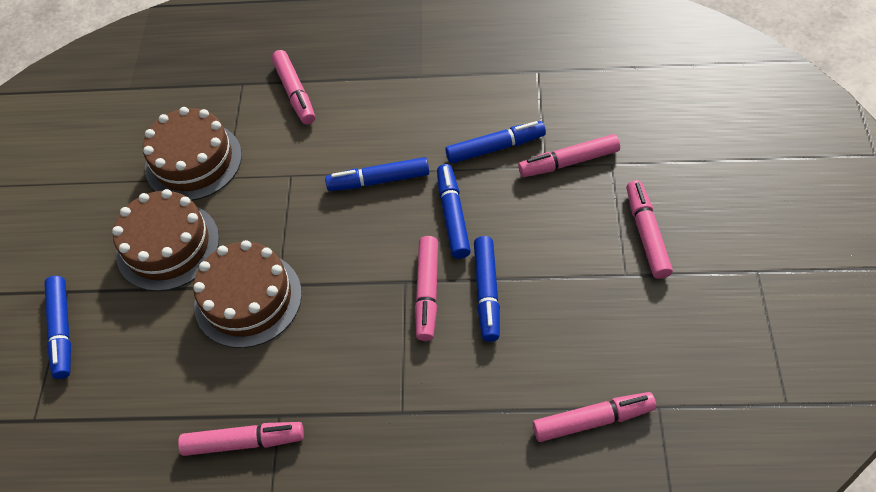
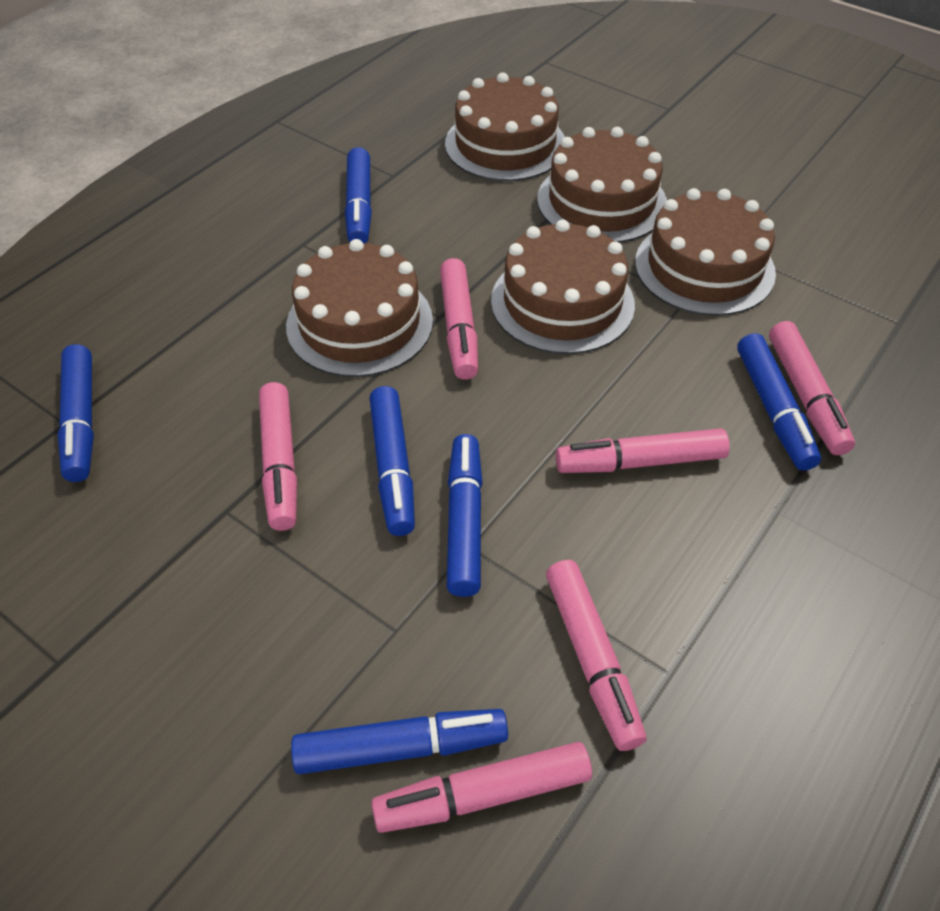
blue marker: [44,276,71,379] [325,157,429,191] [437,164,471,259] [445,121,546,164] [474,236,500,342] = 5 -> [57,344,94,482] [291,709,508,774] [345,147,372,243] [369,386,415,536] [447,434,483,597] [737,333,821,471] = 6
brown cake: [112,189,219,291] [143,107,242,201] [193,240,302,348] = 3 -> [286,239,433,377] [445,72,565,181] [491,220,635,354] [537,127,667,243] [635,188,776,316] = 5

